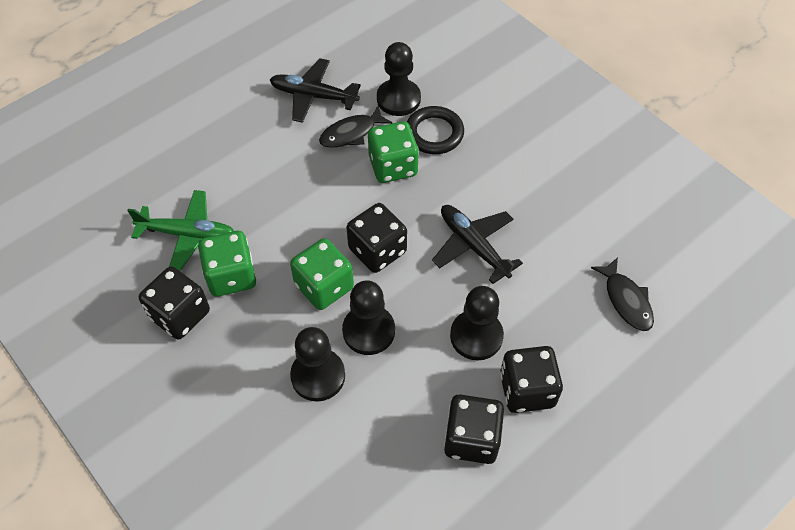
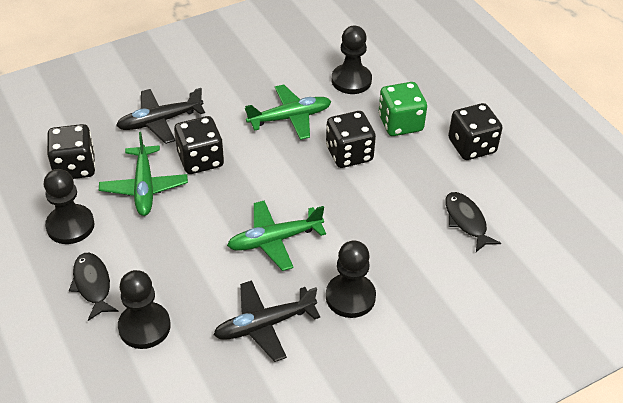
black ring: [407,106,464,154] = 1 -> none = 0
green dice: [198,231,256,297] [290,238,354,310] [368,121,419,183] = 3 -> [379,82,427,136] = 1
green plane: [127,190,234,271] = 1 -> [99,132,188,216] [227,201,326,271] [245,84,331,140] = 3

